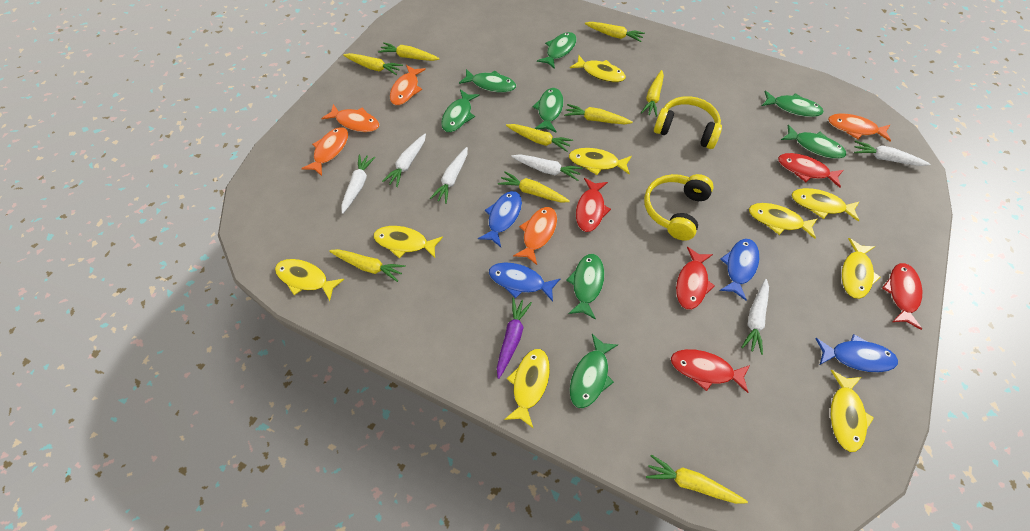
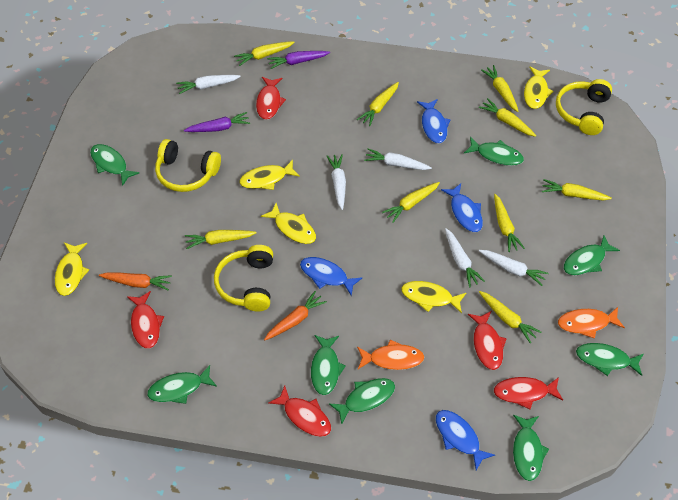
orange carrot: none = 0 -> [99,272,172,290] [264,291,327,340] = 2
orange fish: [301,127,348,176] [321,104,380,132] [390,65,426,105] [513,207,557,265] [828,113,891,141] = 5 -> [357,339,424,370] [558,307,625,339] = 2
purple carrot: [497,298,532,379] = 1 -> [184,112,250,132] [267,51,330,69] = 2
white carrot: [341,154,375,214] [382,134,426,187] [430,147,468,204] [511,154,583,181] [741,279,769,355] [854,141,930,166] = 6 -> [176,75,241,94] [327,154,346,210] [364,149,432,170] [445,228,485,287] [479,250,549,286] = 5
yellow fish: [275,259,344,301] [373,226,443,258] [504,349,550,429] [569,148,632,175] [570,55,626,82] [749,203,818,239] [791,188,860,222] [830,370,874,452] [842,238,880,299] = 9 -> [55,242,89,296] [239,160,300,190] [261,203,316,244] [401,281,466,313] [524,66,554,109] = 5
yellow headphones: [644,174,714,241] [654,96,722,149] = 2 -> [155,139,221,192] [214,245,273,312] [556,79,612,135] = 3

